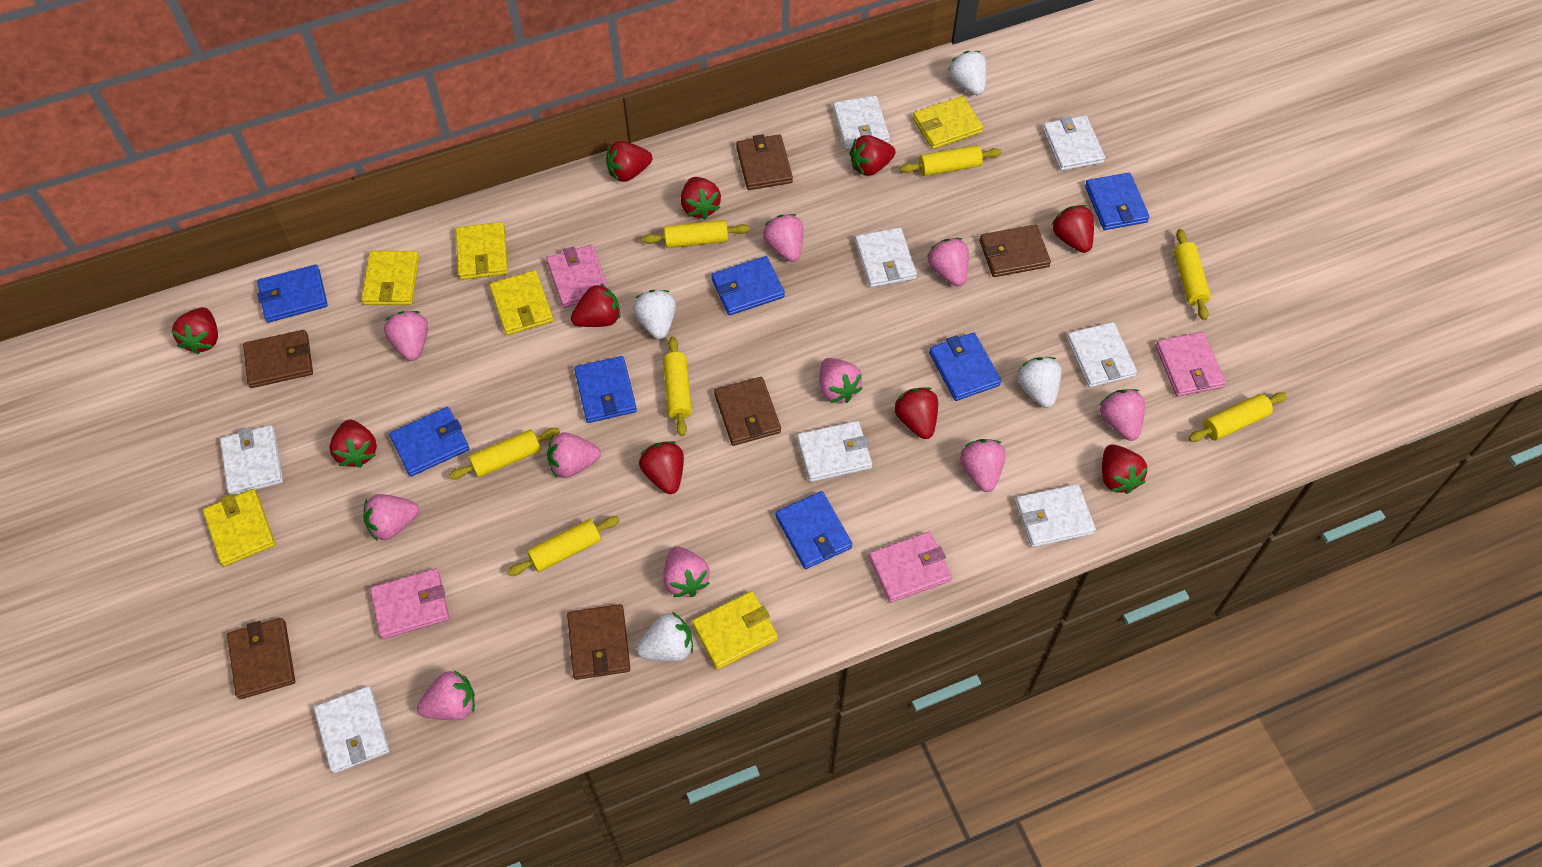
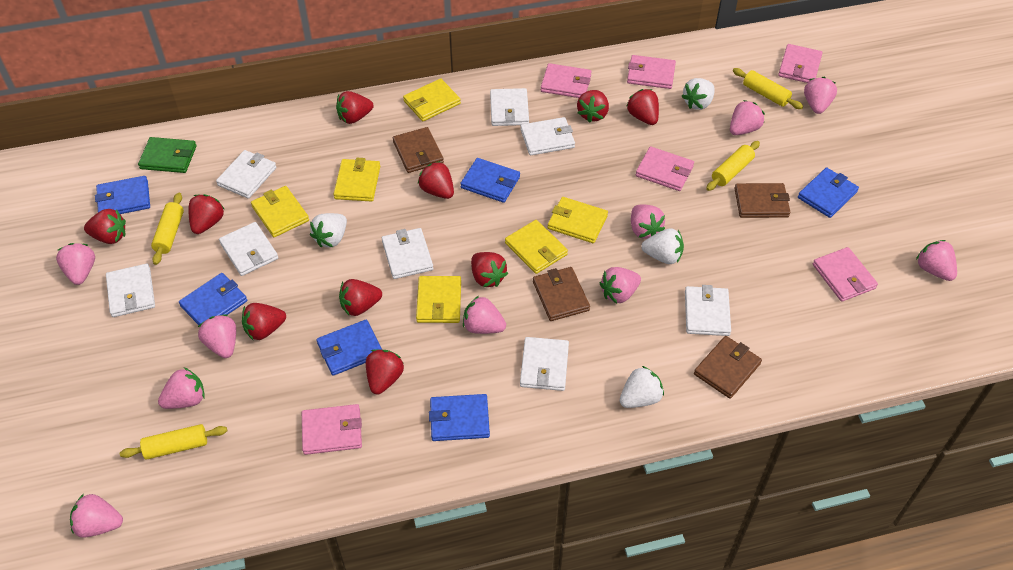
blue wallet: [257,264,328,323] [389,407,470,477] [574,356,637,423] [711,256,785,315] [775,491,853,569] [929,332,1001,401] [1085,173,1150,230] = 7 -> [95,176,150,214] [179,273,247,325] [316,320,382,376] [429,394,490,441] [460,158,520,203] [798,168,859,218] = 6
brown wallet: [227,618,295,699] [243,330,313,388] [567,604,630,680] [714,377,781,446] [736,134,793,190] [979,225,1051,277] = 6 -> [393,127,444,173] [533,267,590,321] [694,336,762,399] [734,183,790,218] = 4
green wallet: none = 0 -> [138,137,197,173] = 1
pink wallet: [370,569,450,639] [546,244,609,308] [869,532,952,603] [1155,332,1226,397] = 4 -> [302,404,362,455] [541,63,592,98] [627,55,676,89] [636,147,694,191] [778,44,822,83] [813,247,878,302] = 6
yellow rolling pin: [449,428,560,479] [508,516,620,576] [642,220,749,248] [663,336,692,436] [900,145,1001,176] [1174,229,1211,320] [1188,392,1287,442] = 7 -> [120,424,227,460] [151,193,184,265] [706,141,760,191] [733,68,803,109] = 4

